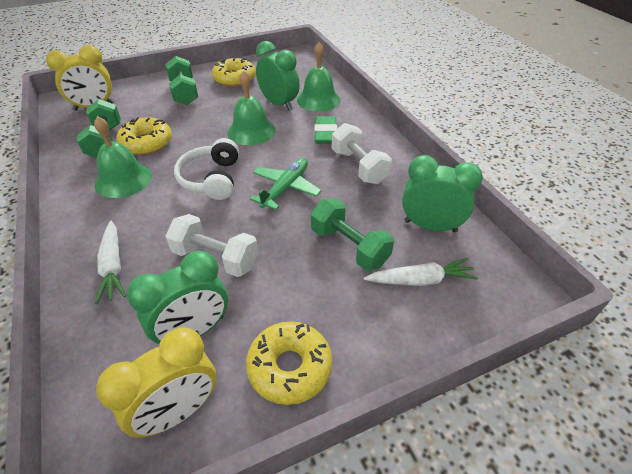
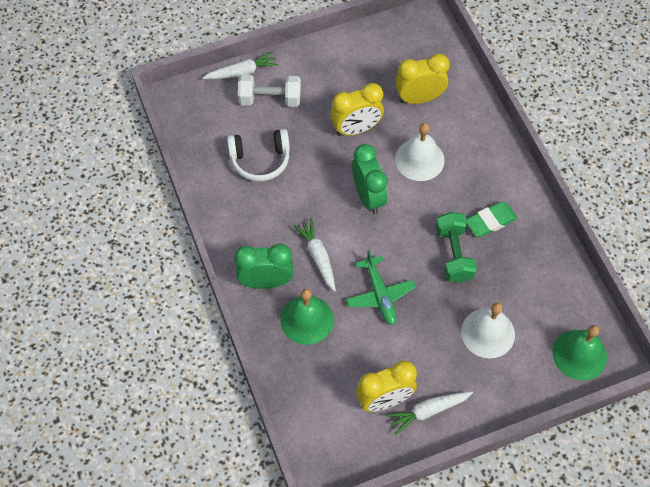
green bell: [94,116,152,198] [227,71,276,145] [297,42,341,112] = 3 -> [280,289,334,345] [552,325,607,380] = 2
green clock: [127,251,228,344] [256,41,300,111] [402,155,483,232] = 3 -> [234,243,293,289] [352,144,388,214] = 2
green dumbbell: [76,99,121,158] [165,56,198,105] [311,198,394,271] = 3 -> [436,212,477,283] = 1
white bell: none = 0 -> [395,123,445,181] [461,303,515,359] = 2
white carrot: [95,221,126,304] [364,258,478,286] = 2 -> [202,51,279,79] [293,218,336,292] [386,391,473,435] = 3
white dumbbell: [166,214,259,277] [332,123,392,184] = 2 -> [238,74,301,107] = 1
yellow clock: [46,45,114,111] [96,327,217,438] = 2 -> [330,83,384,136] [356,361,417,412] [395,53,450,104] = 3
yellow donut: [116,117,172,155] [212,58,256,87] [246,321,332,405] = 3 -> none = 0

